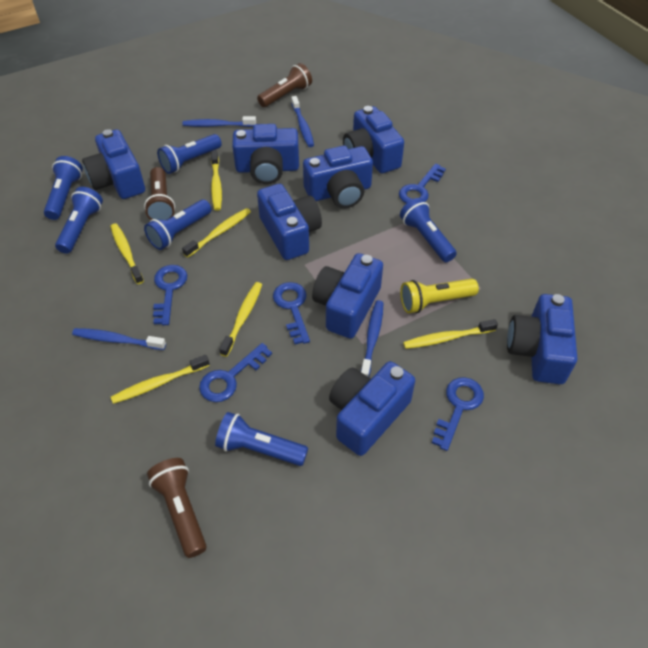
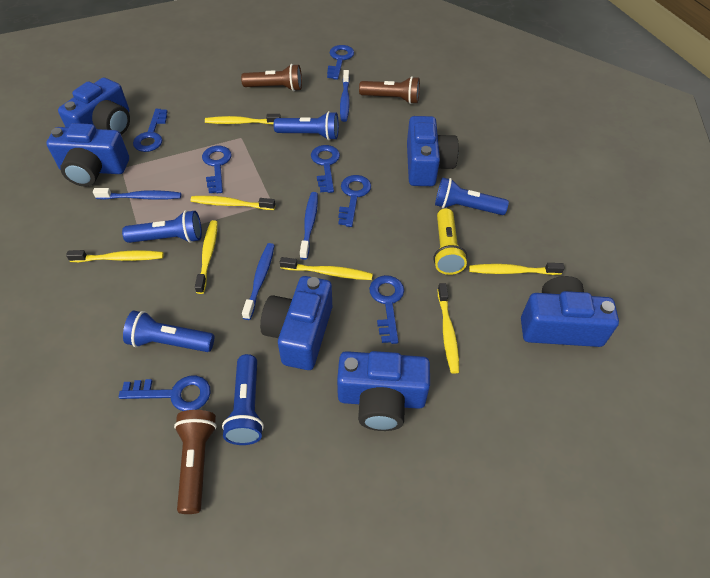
blue camera: [82,129,145,199] [232,124,299,184] [257,184,322,260] [303,146,373,208] [312,253,383,339] [329,361,415,456] [343,106,404,173] [507,294,577,384] = 8 -> [46,123,129,186] [58,78,130,135] [260,276,332,370] [337,351,430,431] [407,116,459,186] [521,276,619,347] = 6
blue flashlight: [44,156,83,220] [55,187,103,254] [144,199,211,250] [157,134,222,174] [215,412,308,466] [400,198,457,262] = 6 -> [122,210,202,243] [123,311,214,352] [222,354,264,445] [274,111,339,140] [435,177,509,215] = 5
blue key: [153,265,187,325] [199,343,272,402] [273,282,310,344] [399,164,446,204] [432,377,484,451] = 5 -> [118,376,211,411] [133,109,168,152] [202,146,232,193] [311,145,340,193] [327,45,354,80] [338,175,371,227] [369,275,404,344] = 7
yellow toothbrush: [110,224,144,284] [111,355,210,404] [182,208,251,258] [211,150,222,211] [219,282,262,357] [403,319,498,349] = 6 -> [66,250,164,262] [191,196,275,210] [195,220,218,294] [205,114,281,125] [280,257,373,280] [437,283,459,374] [469,263,565,275] = 7

